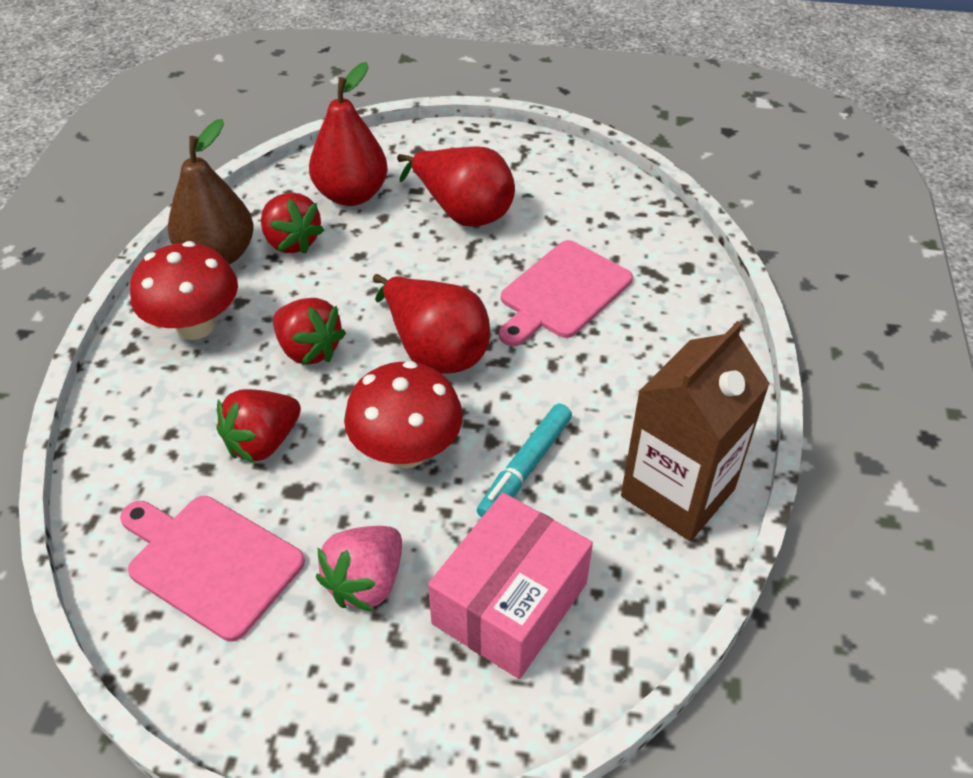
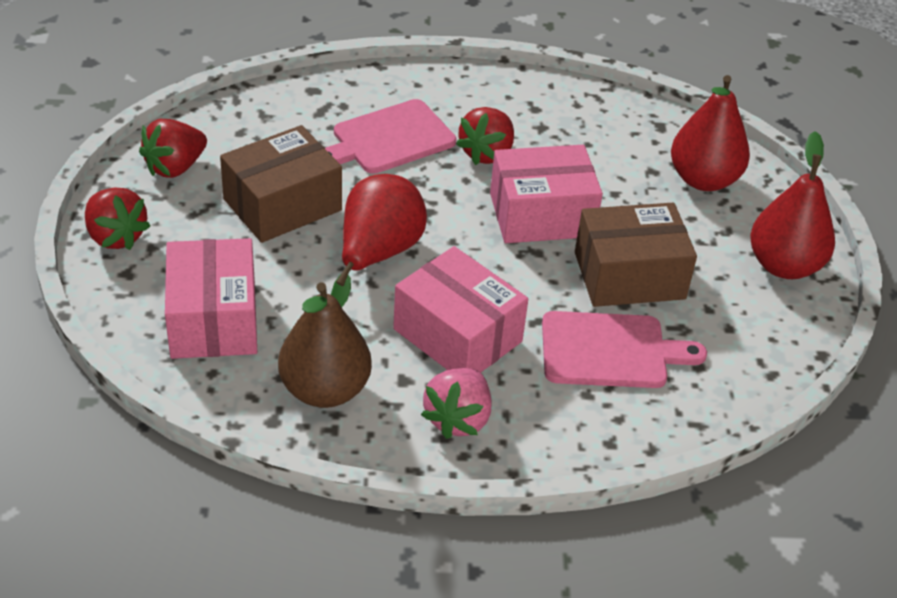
brown box: none = 0 -> [220,125,342,243] [575,203,697,307] = 2
brown carton: [621,321,770,541] = 1 -> none = 0
pink box: [428,493,593,679] = 1 -> [165,238,257,359] [393,246,528,373] [490,145,603,243] = 3
red mushroom: [130,241,238,340] [344,361,463,468] = 2 -> none = 0
turquoise marker: [477,404,572,518] = 1 -> none = 0

